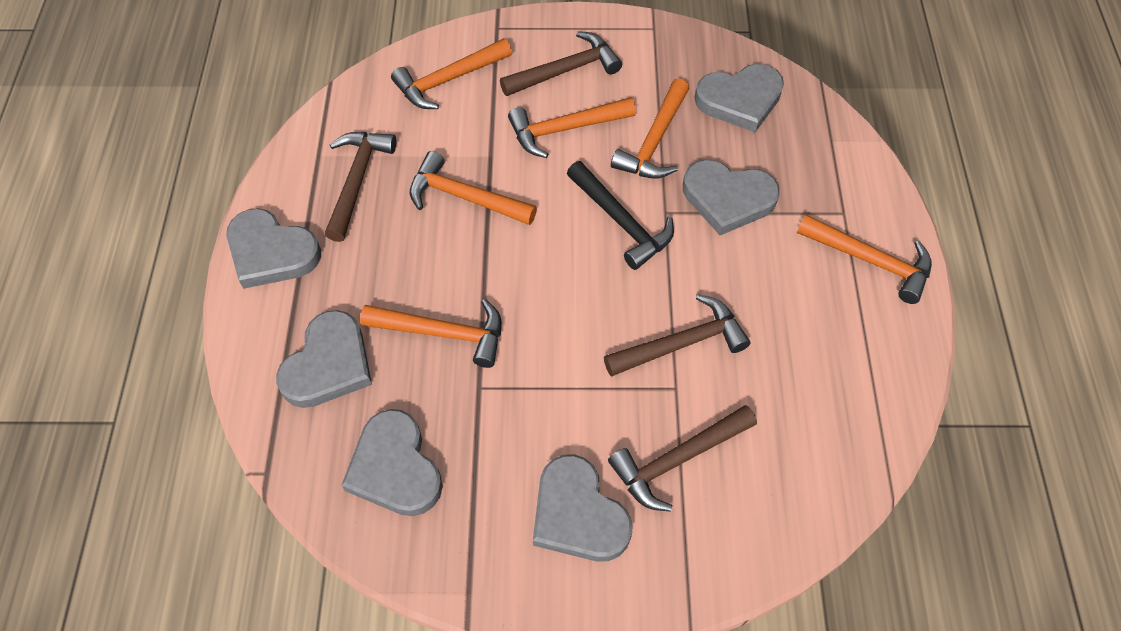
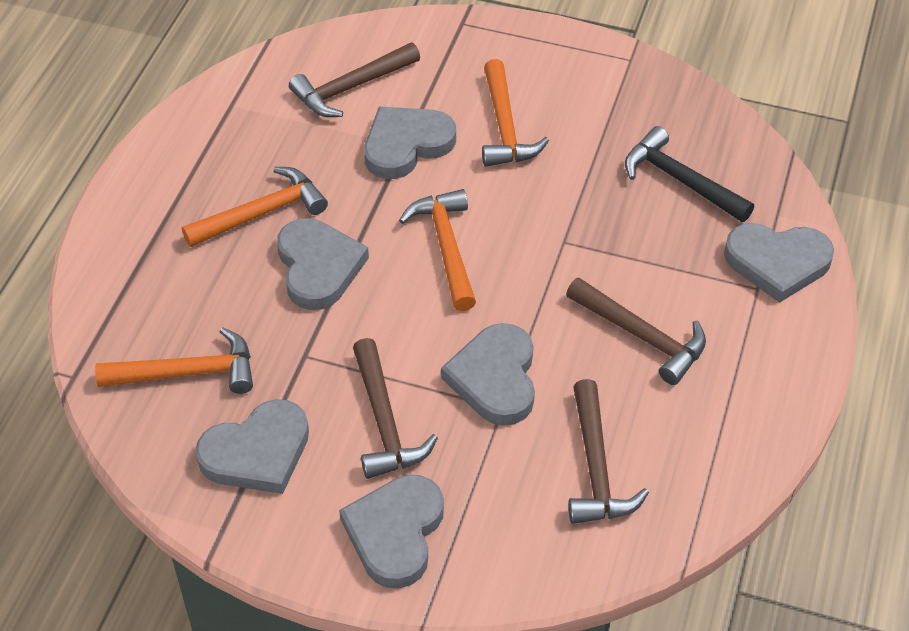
orange hammer: [360,299,501,368] [391,38,512,109] [409,151,537,225] [508,97,636,158] [611,78,690,179] [797,214,932,304] = 6 -> [95,327,253,394] [182,167,328,247] [399,189,476,311] [482,59,549,167] = 4

